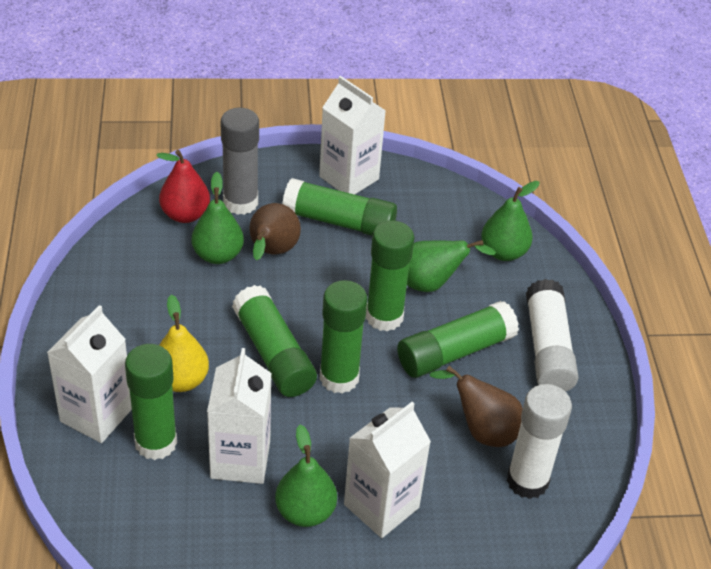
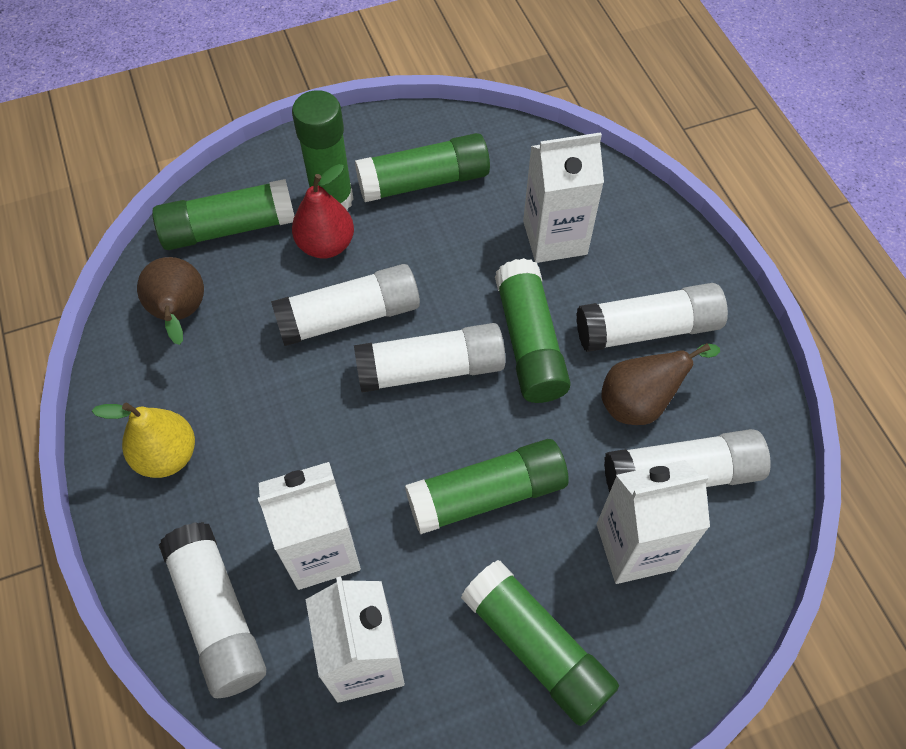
green pear: [192,172,244,264] [275,425,337,527] [407,240,496,292] [481,181,539,261] = 4 -> none = 0
grey glue stick: [221,108,259,215] = 1 -> none = 0
white glue stick: [507,384,572,499] [526,279,579,392] = 2 -> [159,522,266,698] [271,264,420,346] [354,323,506,393] [576,283,728,352] [604,429,771,493] = 5

